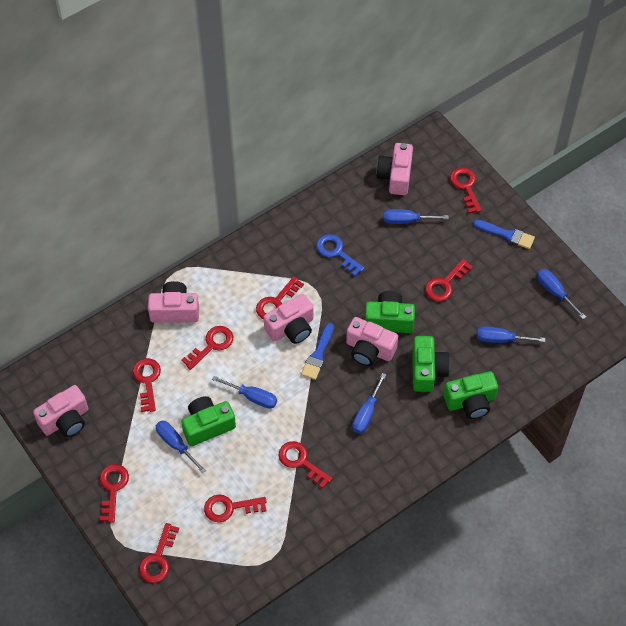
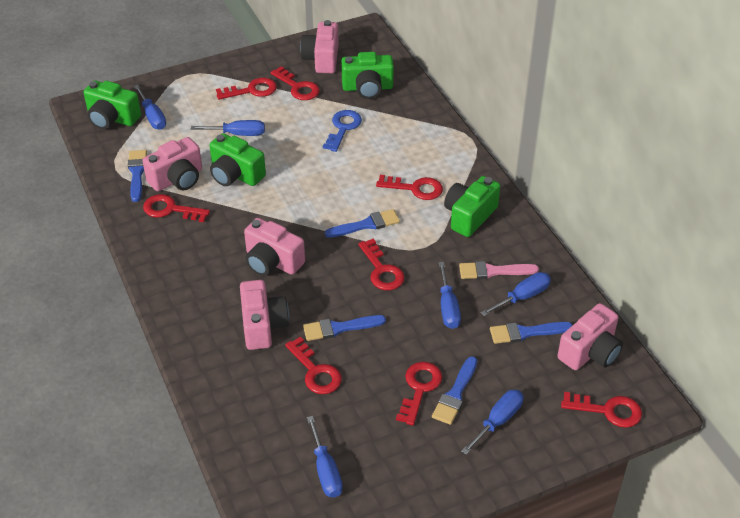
blue brush: [301,323,334,380] [473,220,535,249] = 2 -> [128,150,147,202] [303,315,386,341] [325,209,400,238] [432,356,477,425] [490,322,573,344] = 5
pink brush: none = 0 -> [459,261,539,279] = 1
red key: [100,464,129,523] [132,358,161,412] [139,523,179,583] [181,326,233,370] [204,495,267,522] [256,276,304,319] [278,441,332,489] [425,259,473,301] [450,167,482,214] = 9 -> [143,194,210,222] [216,78,277,100] [270,66,320,100] [285,336,342,394] [358,238,405,290] [376,175,443,200] [396,362,442,425] [561,392,642,428] = 8

